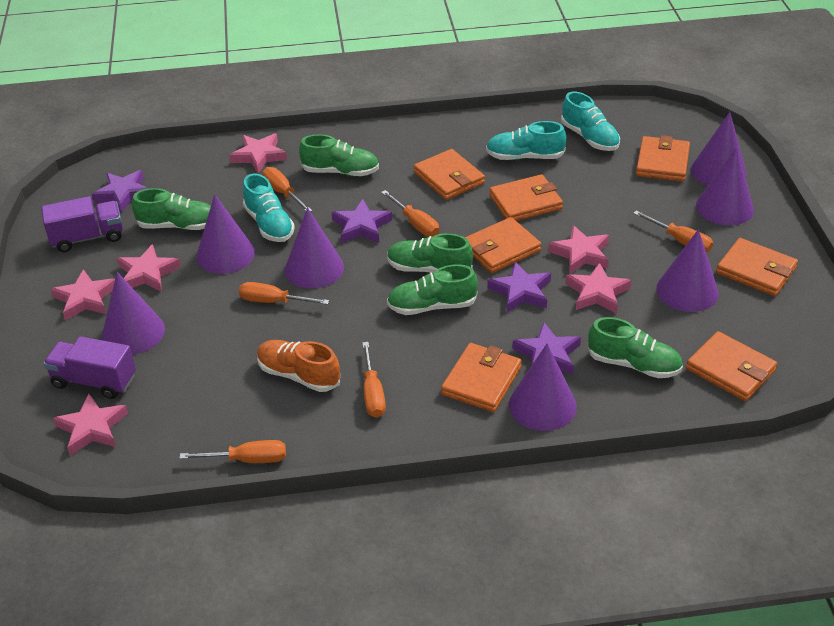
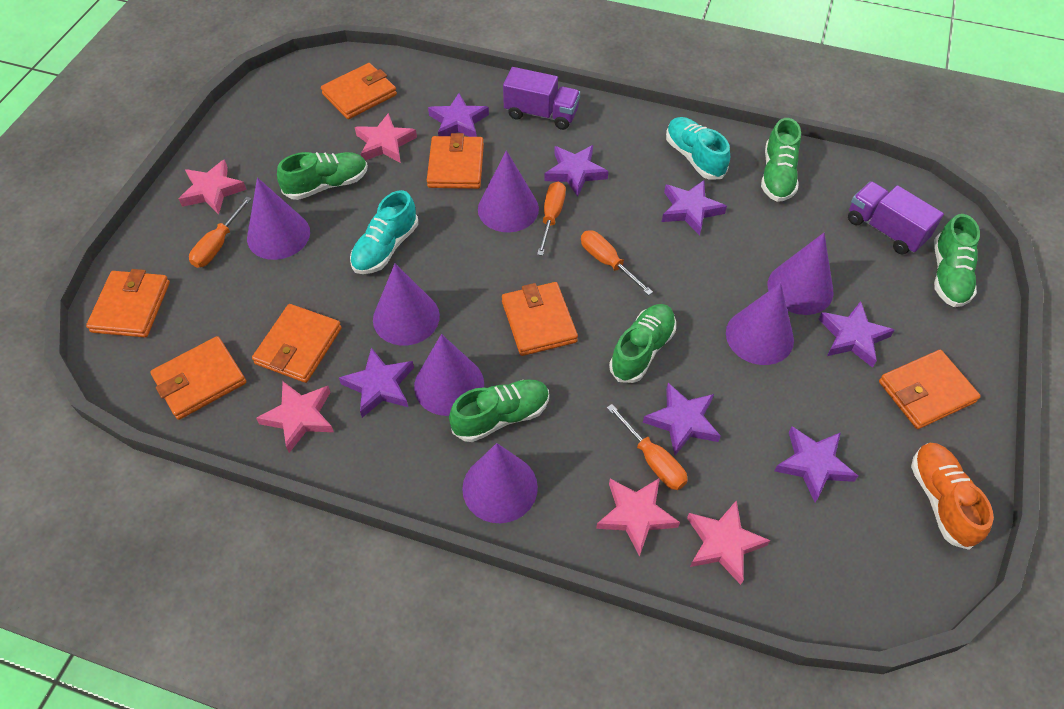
orange screwdriver: [179,440,286,463] [239,282,329,305] [263,167,312,212] [362,342,386,418] [381,190,439,237] [633,210,713,252] = 6 -> [189,197,252,268] [537,182,566,256] [581,231,653,295] [607,404,688,490] = 4
pink star: [51,269,115,321] [53,394,128,455] [117,244,181,292] [230,133,287,173] [548,225,609,273] [565,262,632,313] = 6 -> [179,159,247,214] [256,381,334,453] [355,113,417,163] [596,478,680,557] [687,500,771,585] = 5
purple star: [92,170,149,213] [332,199,392,243] [487,262,551,312] [512,322,581,375] = 4 -> [339,348,414,418] [428,93,489,137] [544,145,608,197] [643,383,721,455] [662,180,727,236] [774,426,858,502] [818,301,895,368] = 7
turquoise shoe: [243,173,295,242] [486,121,566,160] [561,92,620,151] = 3 -> [350,190,418,274] [666,117,730,180] = 2

